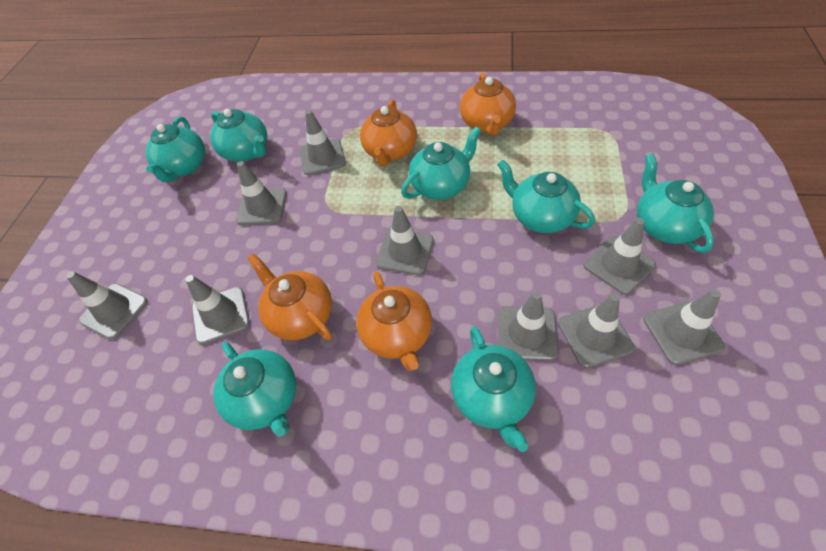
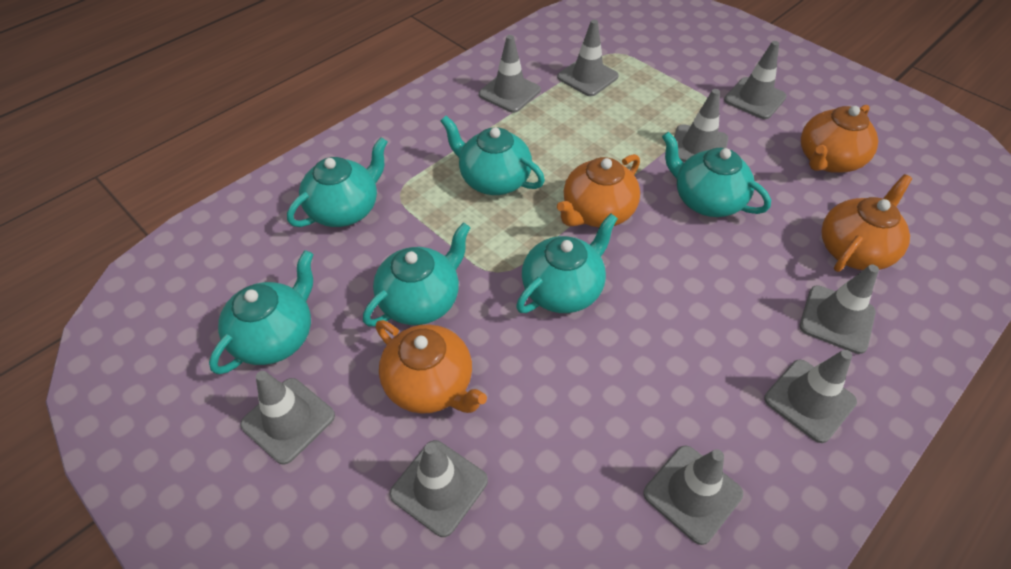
turquoise teapot: [146,116,205,182] [210,109,267,162] [213,342,296,437] [401,127,481,200] [451,326,536,452] [497,160,595,233] [637,153,714,253] = 7 -> [209,250,314,374] [287,137,388,227] [363,223,471,326] [441,116,545,195] [516,213,618,313] [662,132,771,217] = 6

